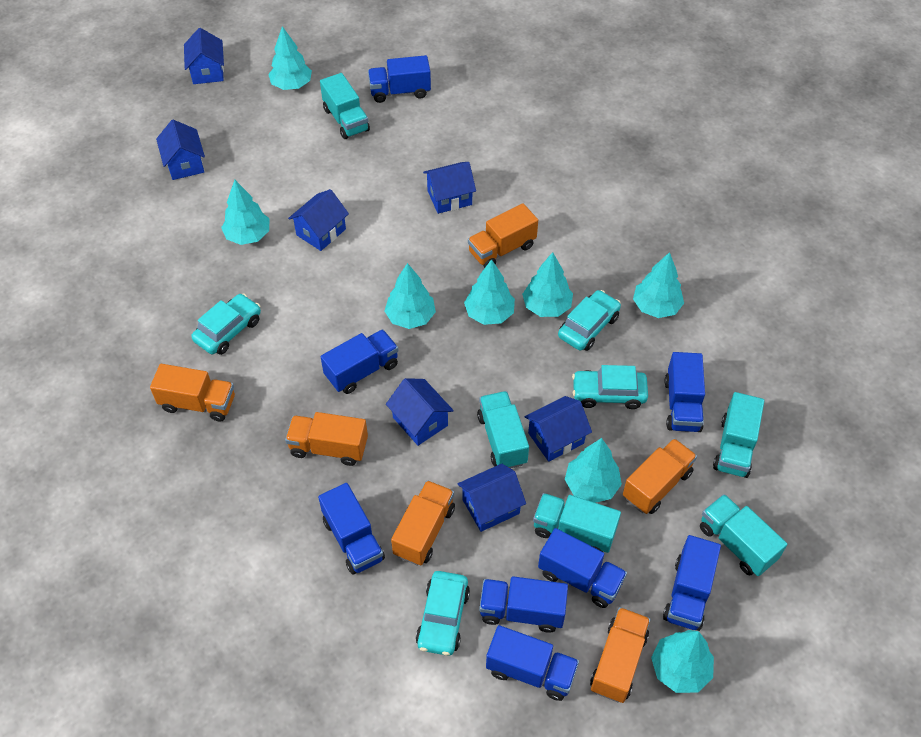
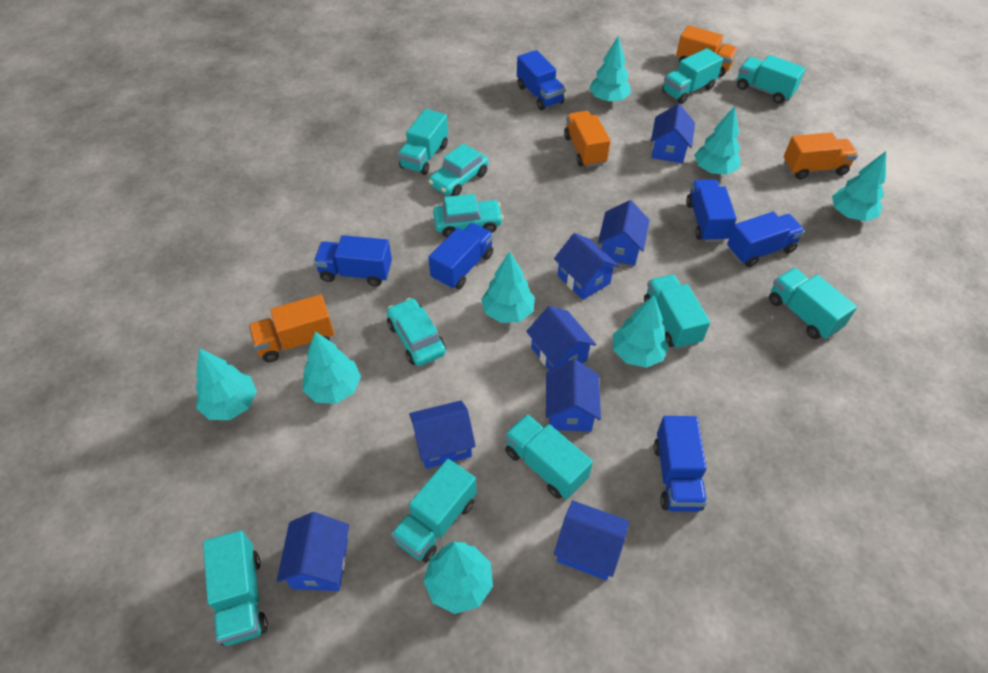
blue house: [156,120,205,180] [184,28,224,84] [288,189,349,251] [386,378,454,446] [423,162,476,214] [458,464,526,532] [525,396,592,462] = 7 -> [277,512,349,591] [409,400,476,469] [526,306,596,371] [546,359,601,432] [554,233,619,300] [554,501,629,580] [598,200,650,266] [651,104,695,163] = 8
blue truck: [318,483,385,575] [321,329,399,394] [368,55,431,103] [479,576,568,633] [486,625,579,701] [538,528,627,608] [663,535,721,631] [665,352,705,432] = 8 -> [314,235,392,287] [428,223,493,289] [517,50,565,110] [654,416,707,512] [686,179,737,242] [727,212,805,267] = 6
orange truck: [150,364,235,422] [285,412,368,466] [391,480,455,566] [468,203,538,268] [590,607,650,703] [623,438,697,514] = 6 -> [249,294,334,363] [564,111,610,167] [676,25,738,77] [784,132,858,179] = 4
turquoise car: [191,293,261,355] [416,571,470,656] [558,290,621,351] [572,365,648,409] = 4 -> [387,298,446,366] [428,143,489,196] [433,194,503,237] = 3
turquoise truck: [320,73,370,139] [477,391,529,468] [533,493,621,553] [700,494,787,576] [713,392,764,478] = 5 -> [203,530,268,646] [391,459,477,563] [398,109,448,175] [505,414,593,499] [644,275,710,349] [662,48,723,104] [737,55,806,104] [769,268,857,340] = 8

